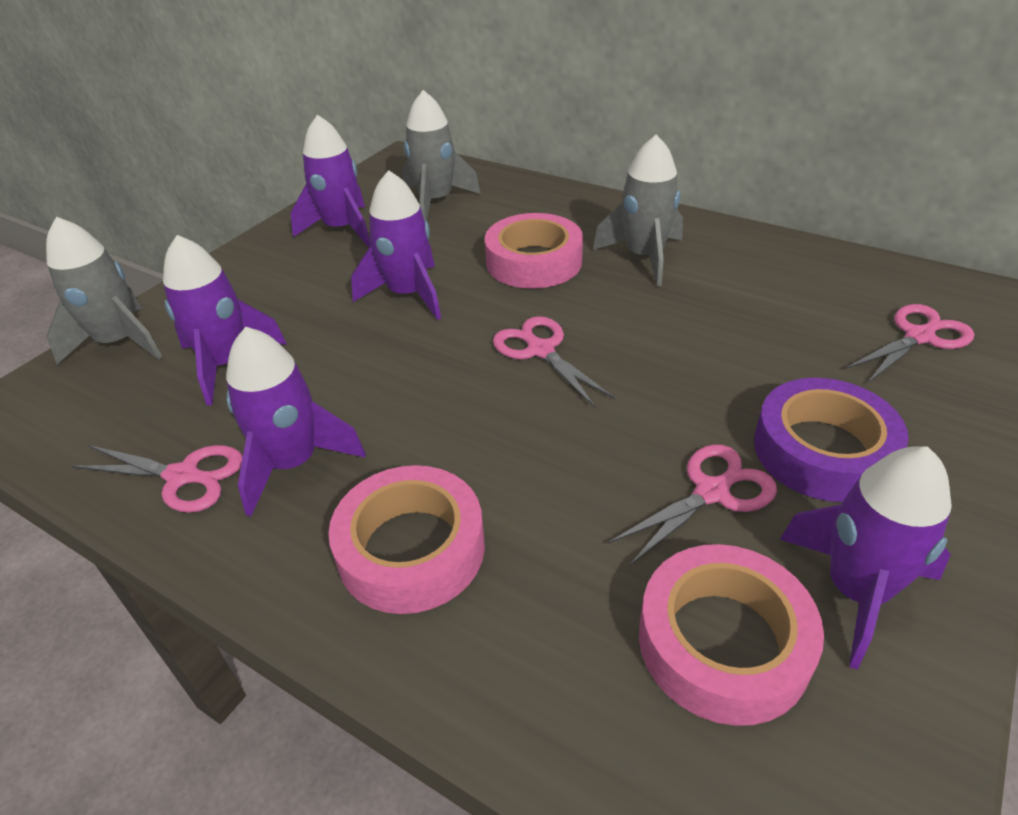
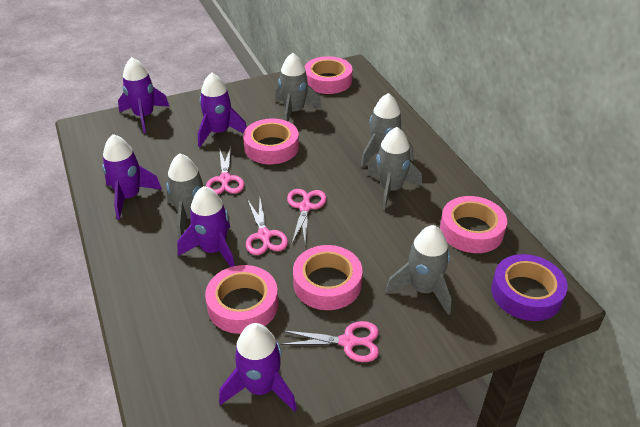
grey rocket: [46,217,162,364] [402,90,481,220] [593,135,683,286] = 3 -> [166,153,221,238] [275,53,322,122] [361,93,413,168] [367,127,422,211] [386,225,451,315] = 5
pink tape: [328,465,485,614] [485,213,583,289] [639,544,824,726] = 3 -> [205,265,278,334] [243,118,299,164] [293,245,363,310] [305,56,352,94] [440,196,507,253] = 5

